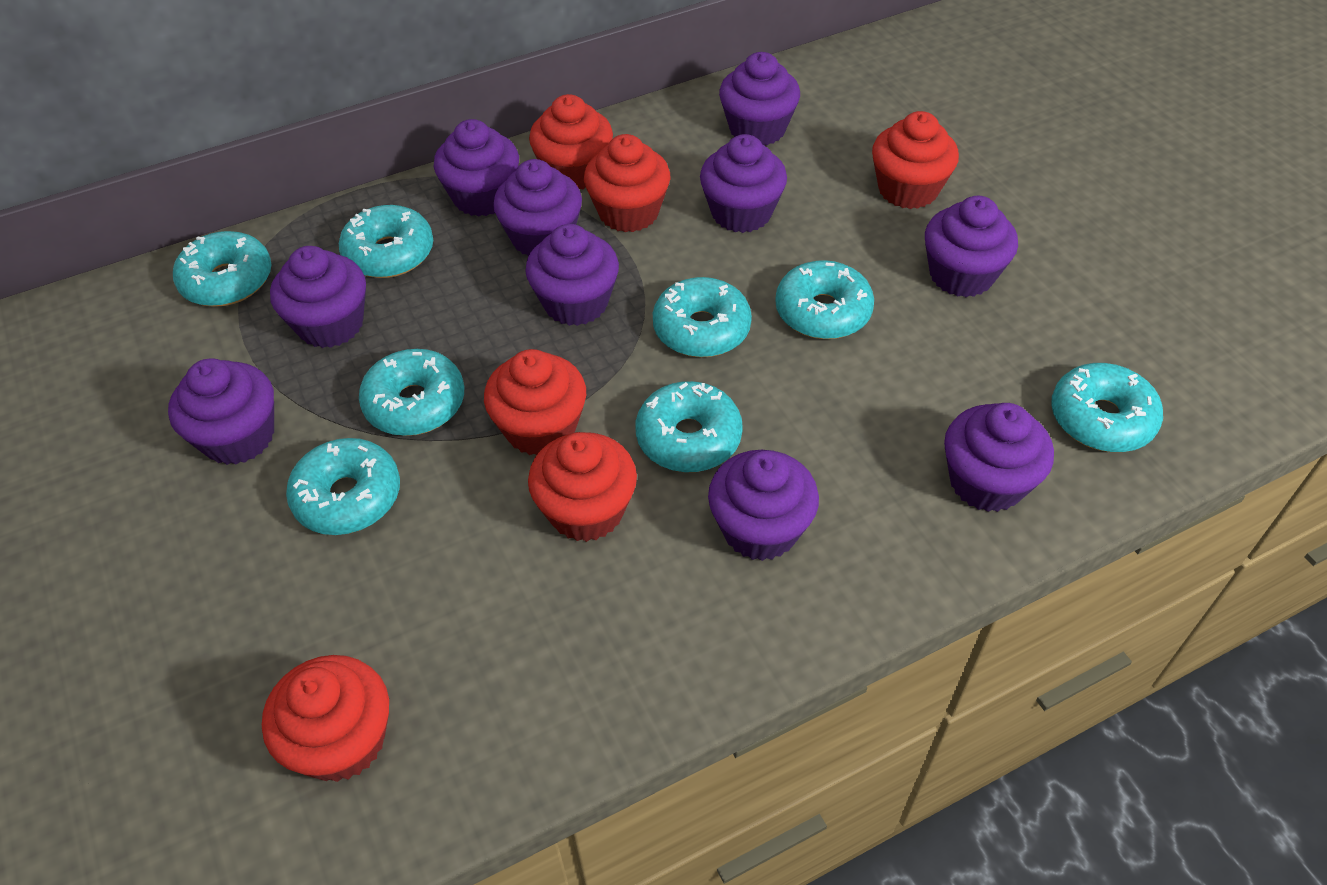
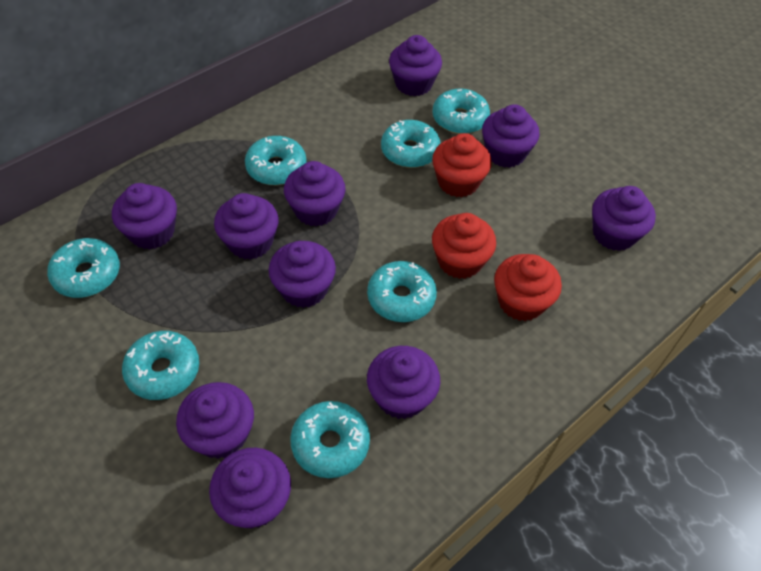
red cupcake: [262,655,389,782] [484,349,586,455] [528,432,637,542] [529,94,613,189] [584,134,670,232] [872,111,959,209] = 6 -> [432,133,492,197] [432,213,496,279] [494,254,562,321] = 3
turquoise donut: [173,231,271,307] [286,438,400,535] [339,205,433,278] [359,349,464,436] [636,381,743,472] [653,277,752,357] [775,260,874,339] [1051,363,1163,452] = 8 -> [47,238,120,298] [122,331,199,400] [245,136,306,185] [290,401,370,478] [367,261,437,322] [381,120,441,168] [432,88,490,134] = 7

